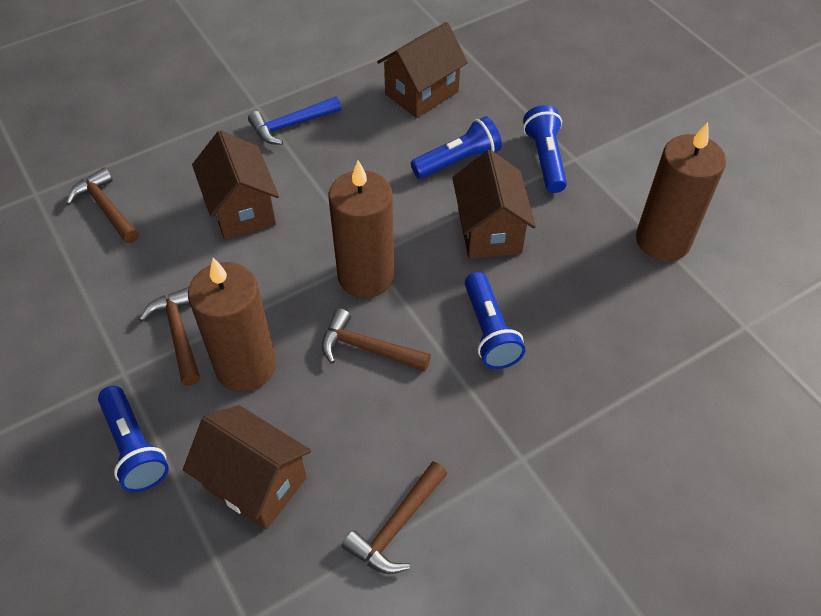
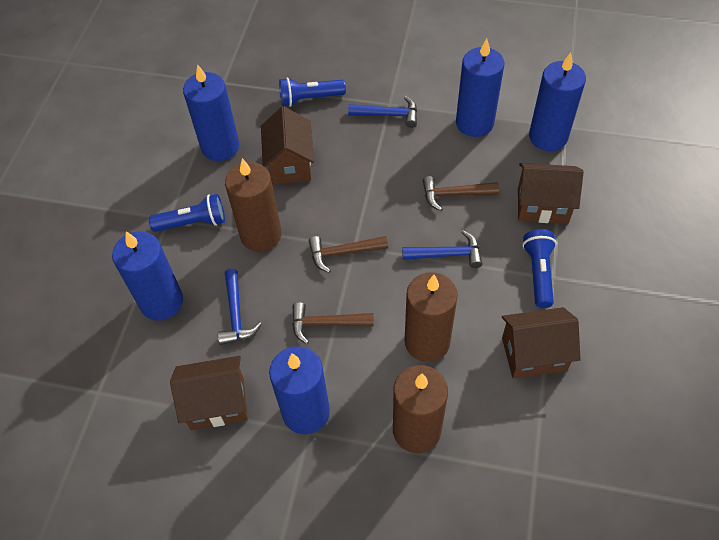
blue candle: none = 0 -> [112,231,183,320] [183,64,239,161] [269,346,330,434] [456,38,504,137] [529,53,586,151] = 5
blue flashlight: [98,386,169,492] [411,116,502,179] [465,272,525,369] [523,105,567,193] = 4 -> [149,194,225,232] [279,77,346,107] [522,229,557,308] = 3
blue hammer: [248,96,341,145] = 1 -> [218,269,262,345] [348,96,417,128] [402,230,482,268] = 3
brown hammer: [66,167,139,243] [139,287,200,386] [322,309,431,371] [342,462,447,574] = 4 -> [292,302,374,344] [309,236,388,273] [423,176,499,211] = 3

